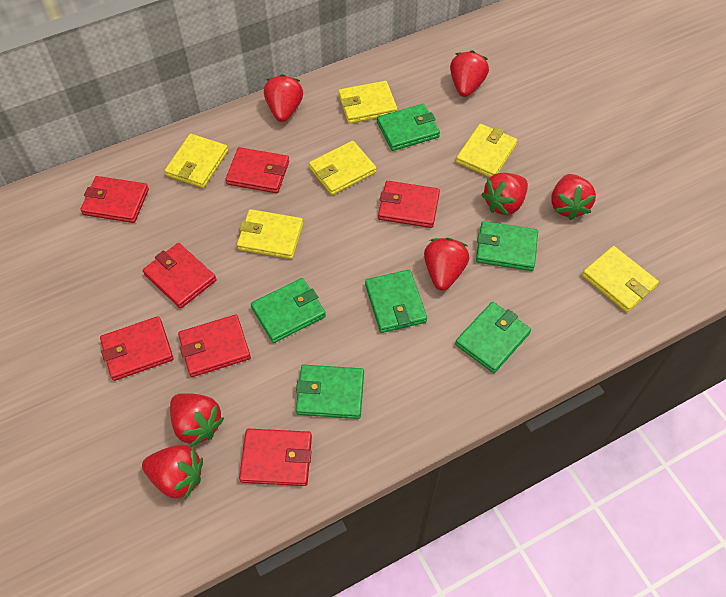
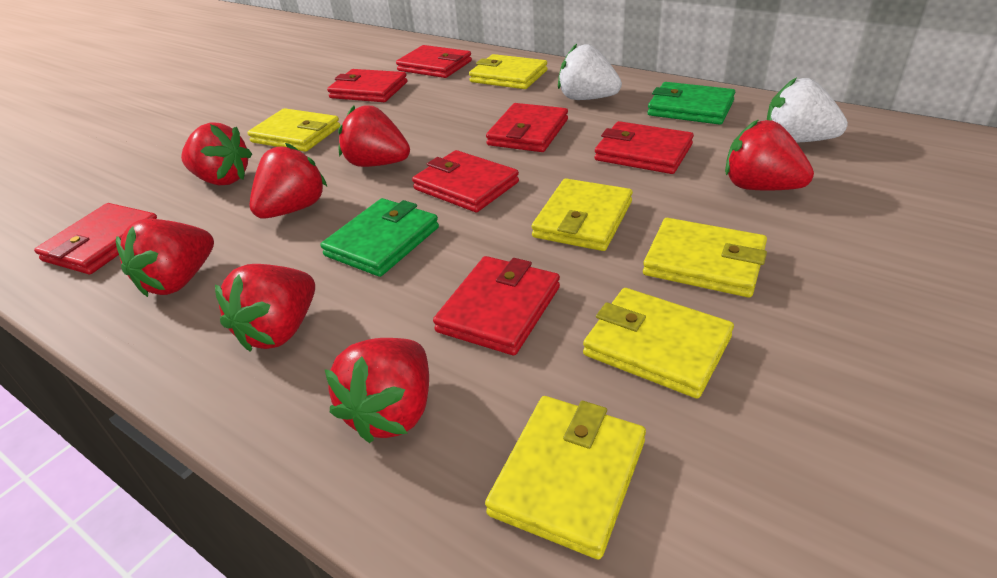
green wallet: [251,278,326,343] [296,365,364,419] [365,270,427,333] [377,104,440,151] [455,302,531,373] [476,221,538,271] = 6 -> [320,198,439,277] [647,82,735,125] = 2
white strawberry: none = 0 -> [558,44,622,100] [767,77,848,142] = 2

